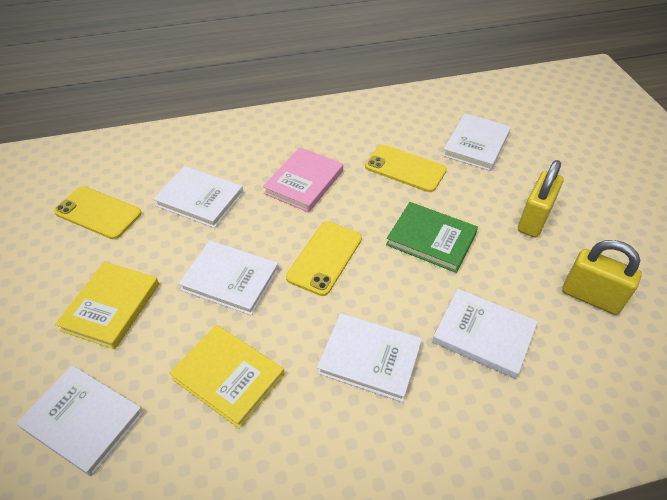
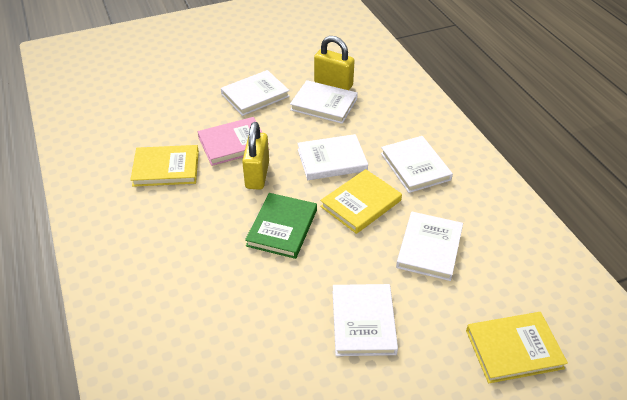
yellow book: [55,262,159,349] [169,325,284,429] = 2 -> [130,145,199,187] [320,169,402,234] [466,312,568,383] = 3
yellow phone: [54,186,142,239] [286,221,362,296] [365,145,447,192] = 3 -> none = 0

